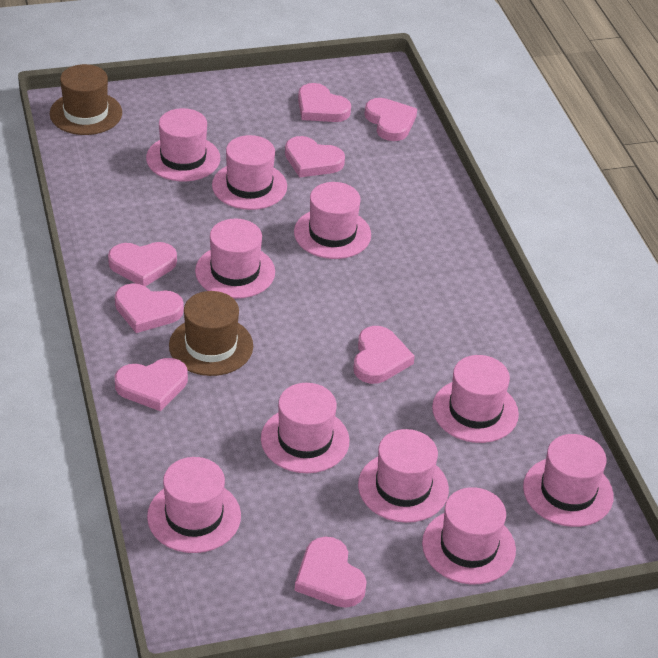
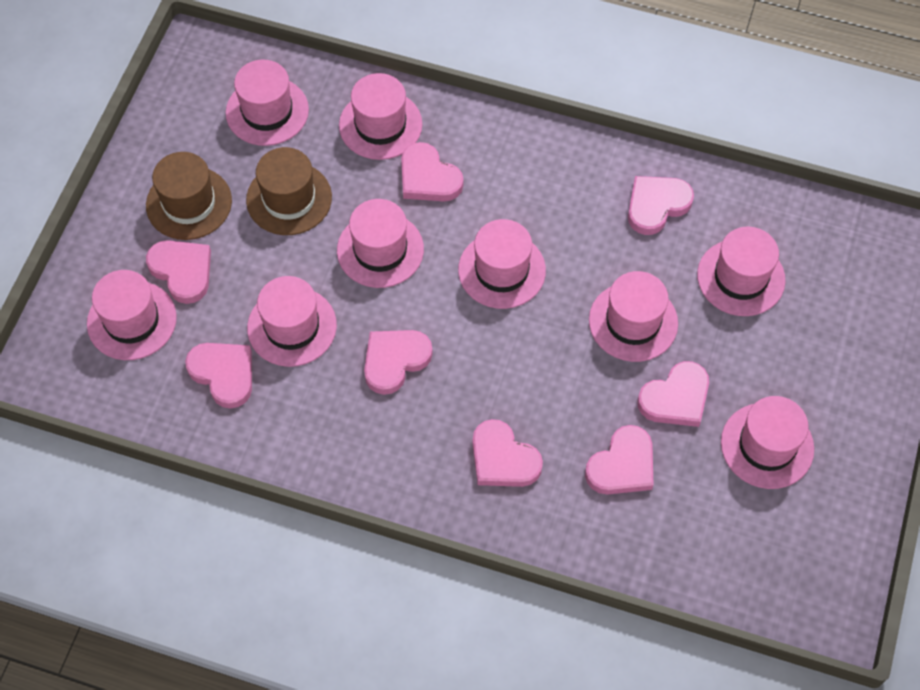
pink hat: [146,108,220,181] [147,457,241,553] [195,219,275,299] [212,135,287,210] [261,383,349,473] [294,182,371,259] [358,429,449,523] [422,487,516,584] [432,355,519,443] [523,434,614,527] = 10 -> [87,270,177,360] [226,60,309,146] [247,276,337,367] [337,199,424,288] [339,73,422,160] [458,219,546,309] [589,271,678,362] [697,227,786,316] [721,396,814,489] = 9

